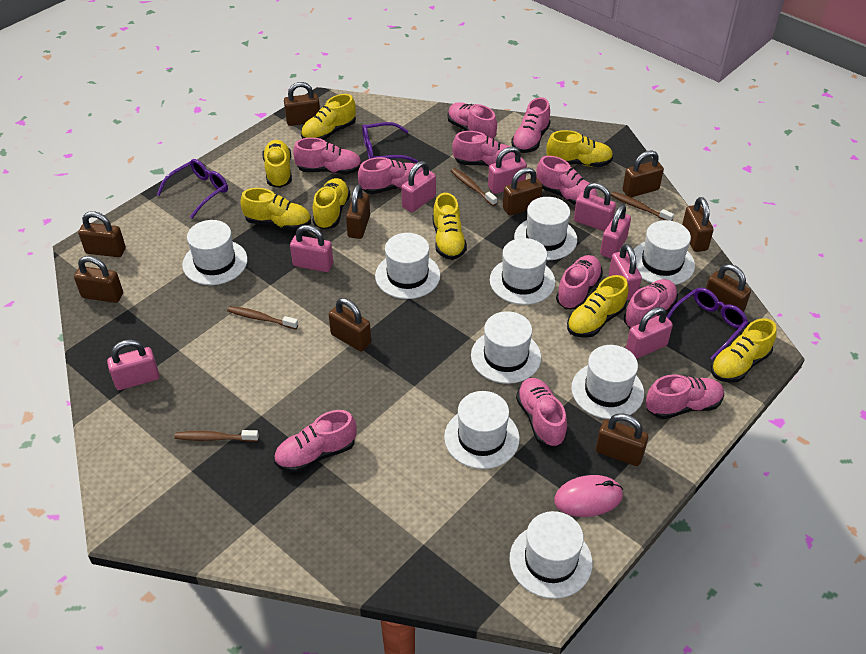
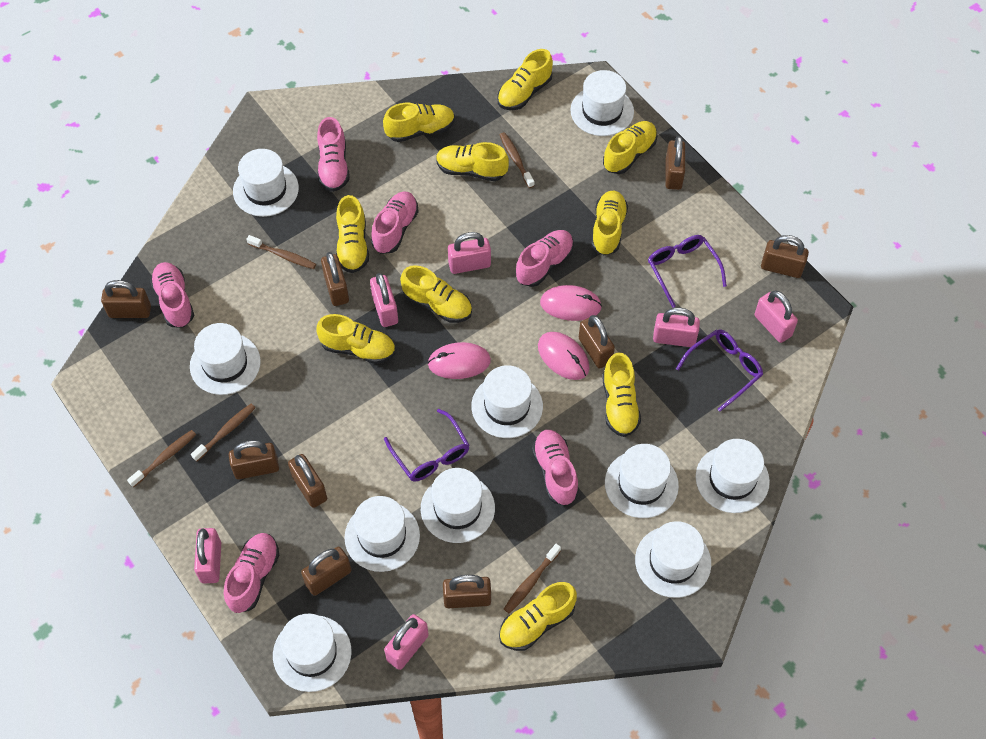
brown padlock: [74,256,123,303] [78,211,126,257] [284,82,320,126] [329,298,371,351] [346,185,370,239] [503,168,543,215] [596,413,648,466] [622,150,664,197] [682,197,714,252] [706,264,751,312] = 10 -> [101,280,151,318] [229,440,279,479] [288,454,327,508] [301,547,351,596] [321,252,349,306] [443,575,491,608] [579,315,615,369] [665,136,685,190] [761,235,809,278] = 9
brown toothbrush: [174,430,259,442] [227,306,298,329] [451,168,497,206] [611,191,674,221] = 4 -> [127,430,196,487] [191,404,255,462] [246,235,316,269] [500,132,535,188] [504,544,561,614] = 5
pink mouse: [554,475,623,517] = 1 -> [428,342,491,379] [538,332,590,380] [540,285,602,321] = 3
pink padlock: [107,339,159,390] [290,225,333,272] [401,161,436,212] [488,147,527,194] [574,183,616,231] [600,205,631,259] [609,244,642,300] [626,307,673,359] = 8 -> [194,528,221,583] [370,273,398,327] [384,614,429,670] [448,232,491,274] [653,308,700,347] [755,291,798,343] = 6
pink shoe: [274,410,357,473] [293,138,361,174] [358,157,423,194] [448,102,497,139] [452,131,515,167] [511,97,551,153] [516,378,567,447] [536,156,597,205] [556,255,603,309] [624,279,678,328] [646,375,724,419] = 11 -> [150,262,194,328] [224,533,279,613] [317,117,350,192] [371,191,419,254] [516,230,574,287] [532,430,579,505] = 6
white hat: [182,220,248,285] [375,233,440,299] [444,391,520,469] [471,311,541,384] [490,238,555,305] [509,511,593,599] [514,197,577,260] [571,345,644,419] [633,220,695,285] = 9 -> [190,323,261,395] [233,149,299,217] [273,614,352,692] [344,496,420,572] [421,468,495,543] [471,365,543,438] [571,70,634,136] [605,444,679,518] [635,521,711,598] [696,439,770,513] = 10
yellow shoe: [240,188,311,231] [263,140,292,188] [301,94,356,140] [312,178,350,230] [432,193,467,260] [546,130,613,167] [567,275,629,338] [711,318,777,383] = 8 -> [316,314,395,364] [336,195,369,273] [383,103,455,142] [400,265,472,323] [436,142,509,181] [497,49,553,110] [499,582,577,651] [591,191,628,255] [602,352,641,437] [603,121,657,174] = 10

